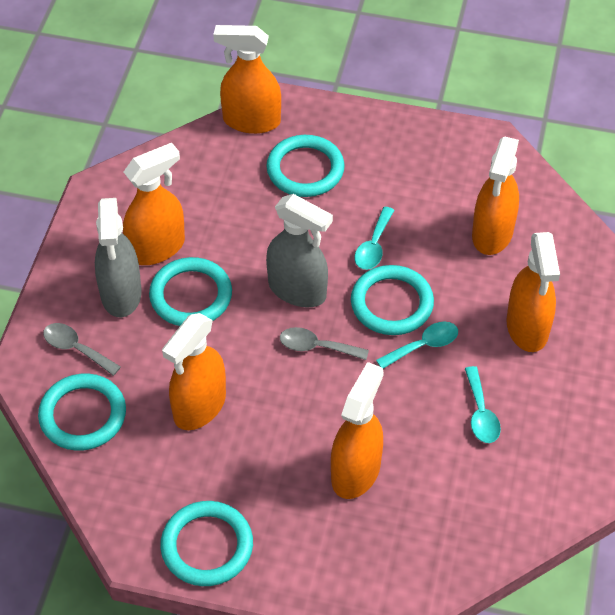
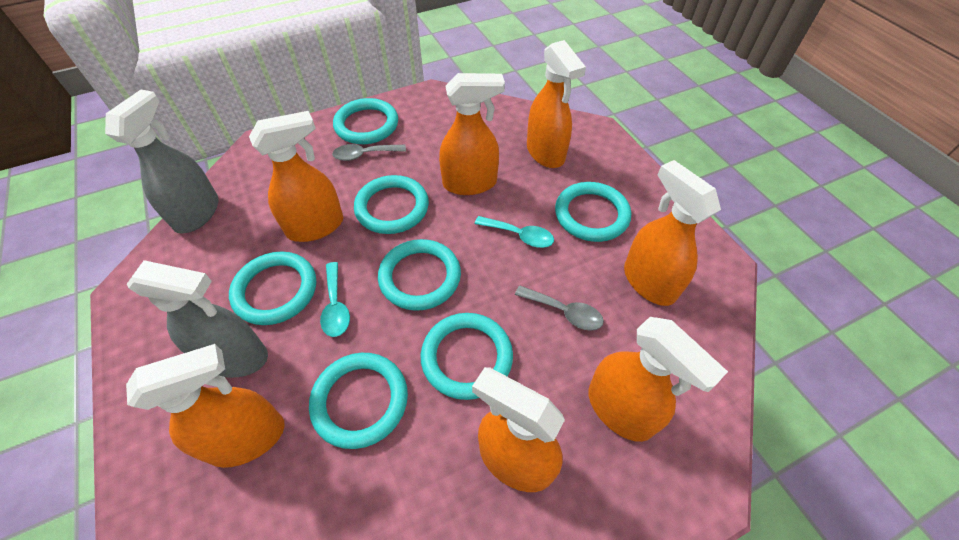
orange spray bottle: [123,143,185,265] [162,313,226,430] [213,25,281,134] [331,362,384,499] [472,137,519,255] [506,232,560,352] = 6 -> [126,344,285,468] [249,111,343,242] [439,73,505,195] [472,367,565,492] [527,40,586,168] [588,317,728,442] [624,160,721,306] = 7
turquoise ring: [38,373,126,451] [149,257,232,326] [160,501,253,586] [266,135,345,197] [351,265,434,335] = 5 -> [229,252,316,325] [309,353,408,449] [333,98,398,144] [354,175,429,234] [378,239,461,311] [420,313,513,400] [555,182,631,242] = 7
turquoise spoon: [354,207,394,270] [376,322,458,369] [465,366,501,443] = 3 -> [320,262,350,337] [475,216,554,248] = 2

